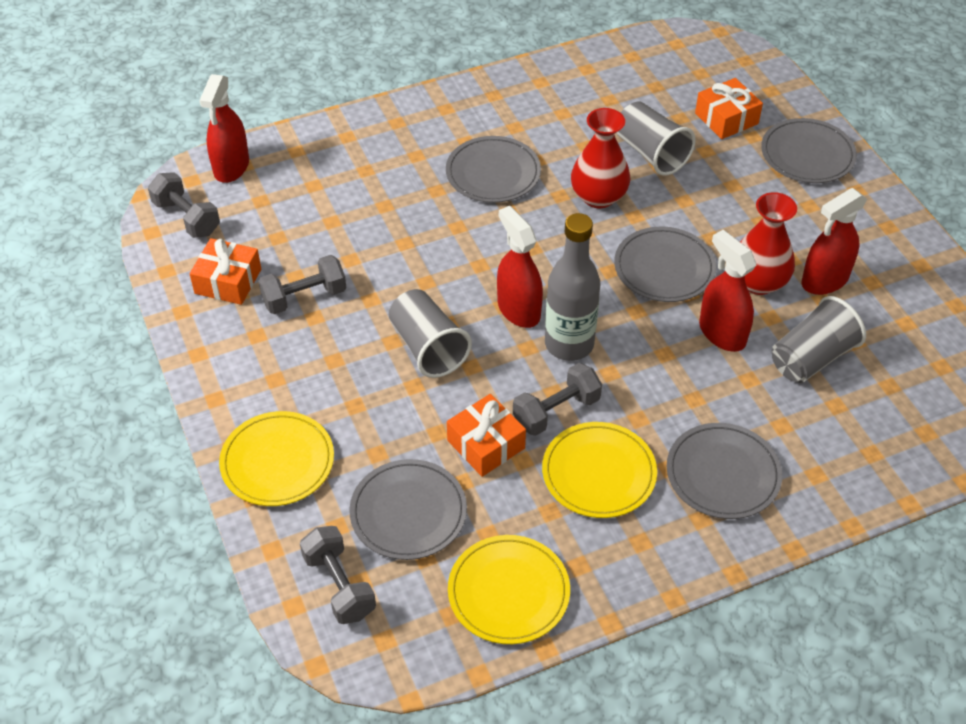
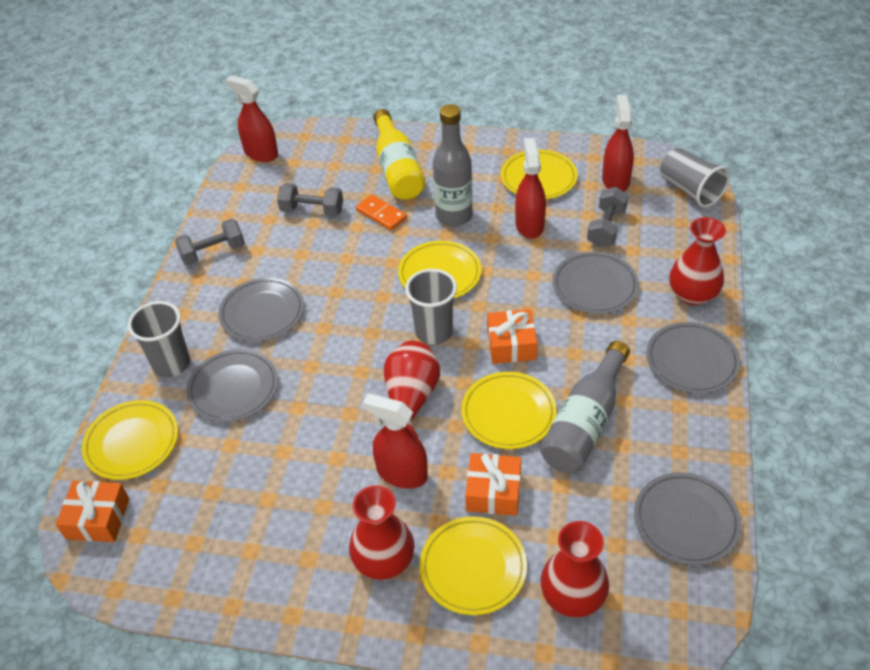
grey bottle: [545,213,600,361] = 1 -> [433,104,473,226] [540,341,630,473] = 2
grey dumbbell: [148,172,220,238] [258,255,346,314] [300,526,376,624] [513,363,602,436] = 4 -> [175,219,245,265] [277,183,343,217] [587,187,629,247] = 3
orange domino: none = 0 -> [356,195,407,230] = 1
red vase: [571,108,630,208] [740,192,797,295] = 2 -> [349,485,415,580] [384,341,440,438] [541,521,609,618] [669,217,726,305] = 4
yellow bottle: none = 0 -> [373,109,425,200] = 1
yellow plate: [219,411,334,506] [448,535,570,644] [542,422,657,518] = 3 -> [82,400,178,480] [398,241,481,298] [420,516,527,615] [461,372,557,449] [501,150,578,199] = 5

